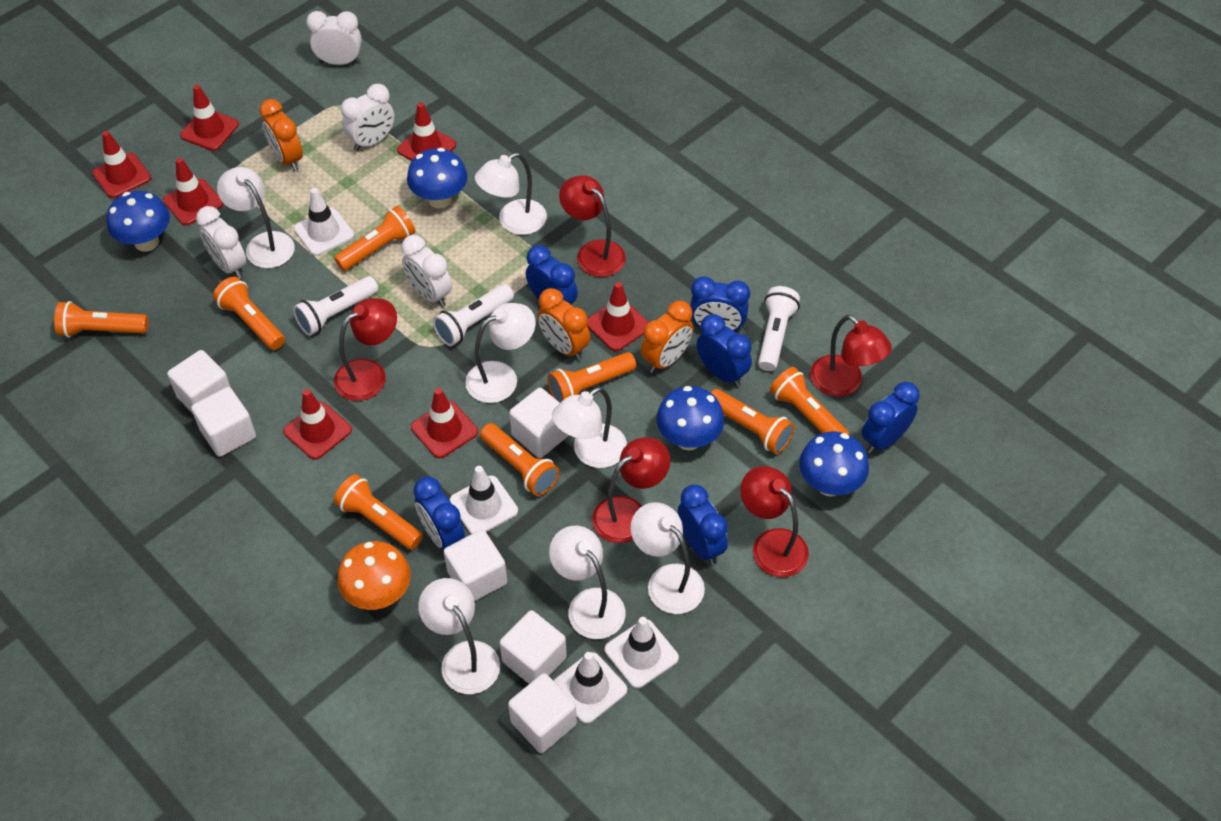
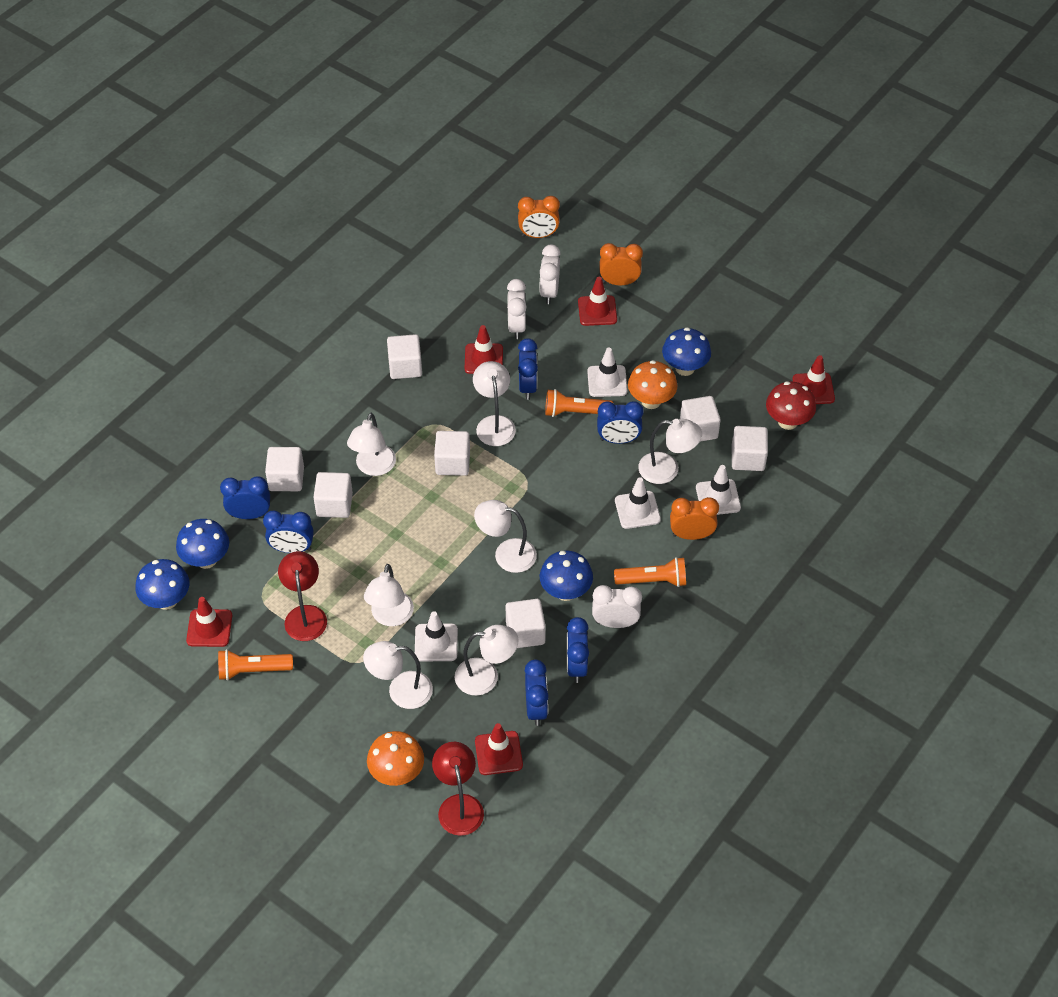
orange flashlight: [54,301,149,338] [213,277,285,350] [334,206,415,271] [334,474,423,550] [480,423,560,496] [547,352,636,403] [711,389,795,454] [770,367,850,435] = 8 -> [218,649,293,681] [545,389,613,417] [614,557,686,587] = 3
orange mushroom: [337,541,411,610] = 1 -> [367,731,424,786] [628,360,678,409] = 2
red lamp: [334,298,397,401] [559,175,626,277] [592,437,670,543] [740,466,809,577] [810,315,892,397] = 5 -> [278,551,327,641] [432,742,484,836] = 2
red mushroom: none = 0 -> [766,381,816,430] = 1
red traffic cone: [92,131,151,198] [163,158,223,225] [180,85,239,151] [283,389,352,460] [397,103,456,161] [411,388,478,458] [587,282,649,351] = 7 -> [186,597,232,647] [465,325,503,374] [475,723,523,775] [578,277,617,326] [792,355,835,404] = 5
white clock: [196,206,246,279] [306,11,362,65] [341,84,395,151] [401,235,452,307] = 4 -> [507,279,526,339] [539,245,561,304] [592,585,642,628] = 3
white cube: [167,350,231,412] [191,387,256,457] [443,530,507,601] [500,610,567,684] [508,673,577,753] [509,388,569,458] = 6 -> [265,447,304,491] [313,472,353,518] [387,334,422,379] [434,431,470,476] [506,599,546,648] [680,396,721,442] [732,426,768,471] = 7
white flashlight: [293,276,378,336] [433,284,514,346] [758,286,800,371] = 3 -> none = 0

